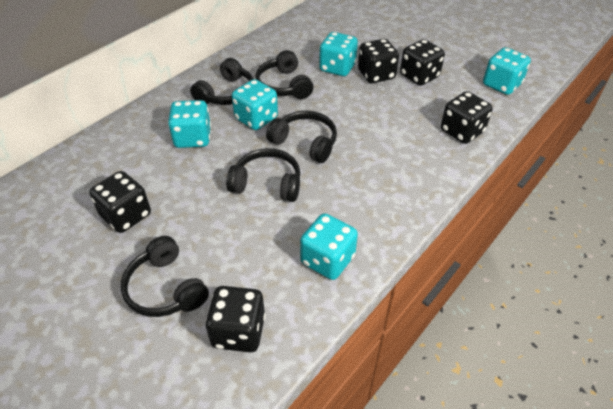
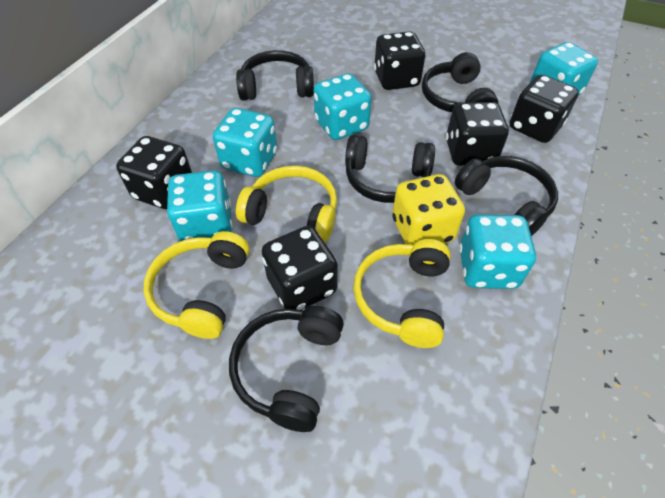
yellow dice: none = 0 -> [392,174,465,245] = 1
yellow headphones: none = 0 -> [144,231,249,339] [236,166,337,242] [353,239,451,348] = 3

